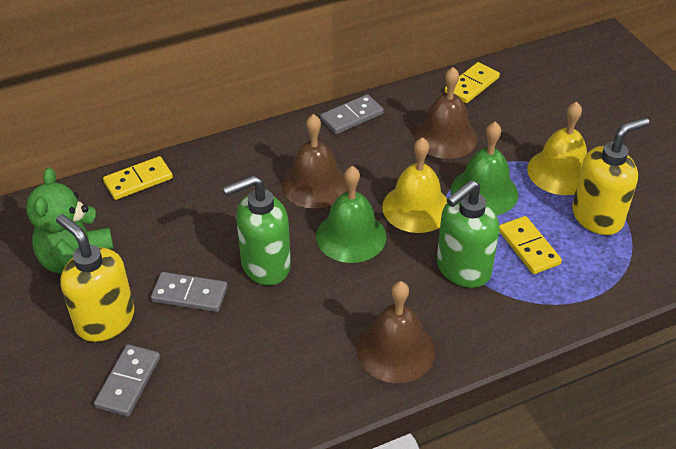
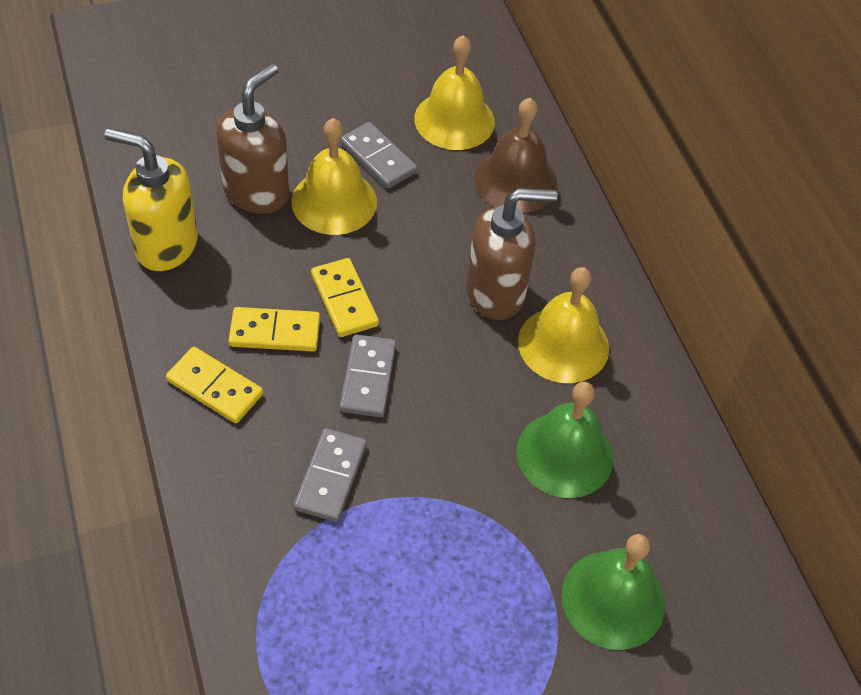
brown bell: [282,114,348,209] [357,281,435,383] [414,67,478,159] = 3 -> [474,98,557,213] = 1
brown soap dispenser: none = 0 -> [216,63,289,214] [466,188,558,320] = 2
green soap dispenser: [223,175,291,285] [437,180,499,288] = 2 -> none = 0
green teddy bear: [26,168,114,273] = 1 -> none = 0
yellow bell: [382,137,447,233] [527,101,587,195] = 2 -> [291,118,377,235] [414,35,495,150] [518,267,609,383] = 3
yellow soap dispenser: [56,214,134,342] [572,118,650,235] = 2 -> [105,128,198,271] = 1

